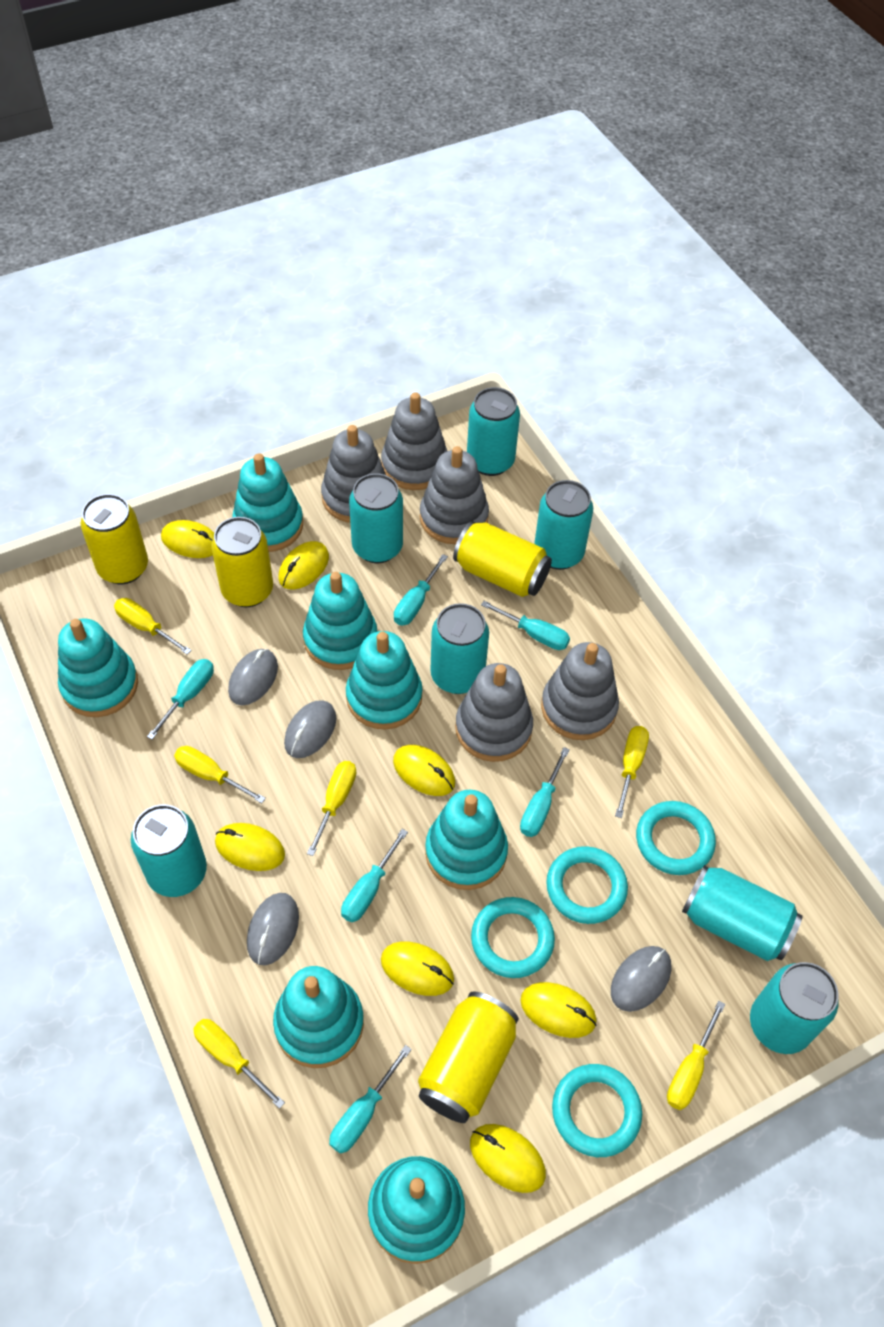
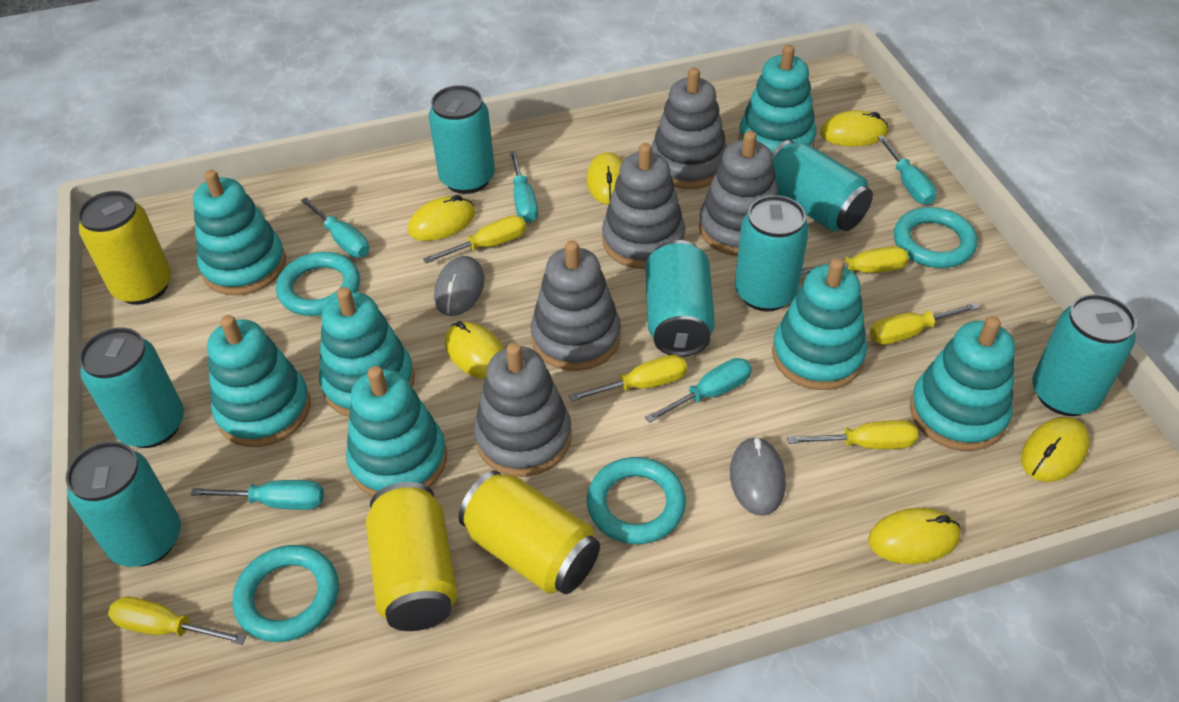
grey mouse: [228,649,278,705] [247,893,299,965] [284,700,336,758] [611,946,672,1012] = 4 -> [434,256,484,316] [730,436,786,516] = 2
turquoise screwdriver: [147,659,214,740] [329,1045,412,1154] [341,829,408,922] [394,554,448,626] [481,601,570,650] [520,747,570,837] = 6 -> [190,480,324,510] [301,197,369,258] [510,150,538,223] [645,358,752,423] [877,135,937,205] = 5
yellow can: [81,494,148,584] [211,517,273,607] [418,991,519,1123] [453,521,552,597] = 4 -> [78,191,172,305] [366,482,458,631] [459,471,600,594] = 3
yellow mouse: [161,520,214,558] [215,823,285,871] [279,541,329,589] [381,941,454,996] [393,745,455,796] [470,1124,546,1193] [520,982,597,1038] = 7 -> [408,195,476,241] [445,321,504,379] [587,152,623,205] [820,110,889,146] [868,508,961,564] [1021,417,1090,482] = 6

